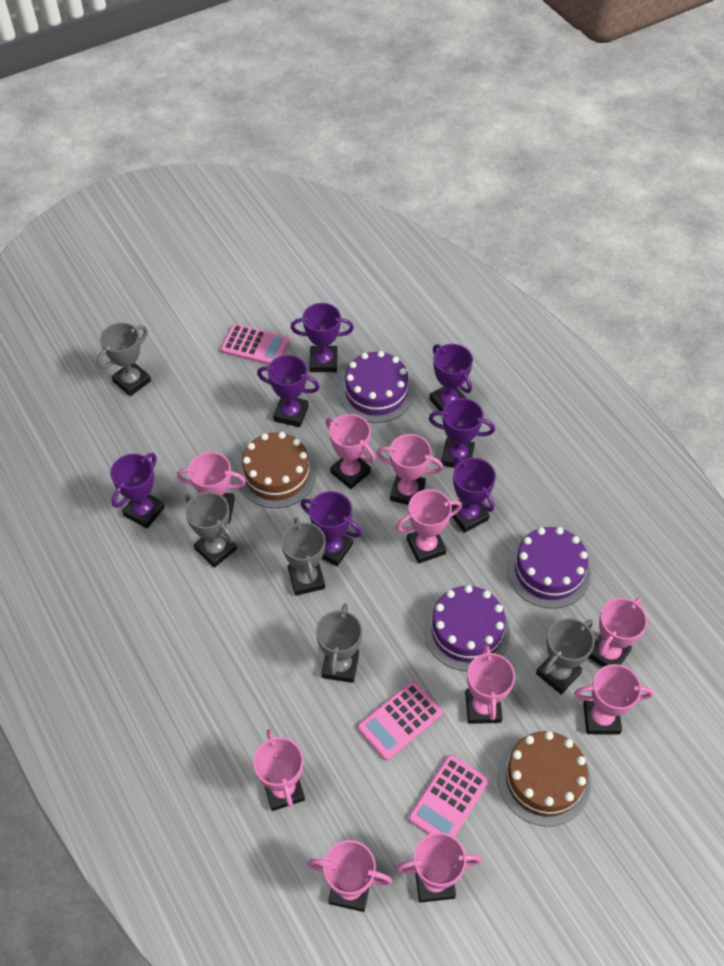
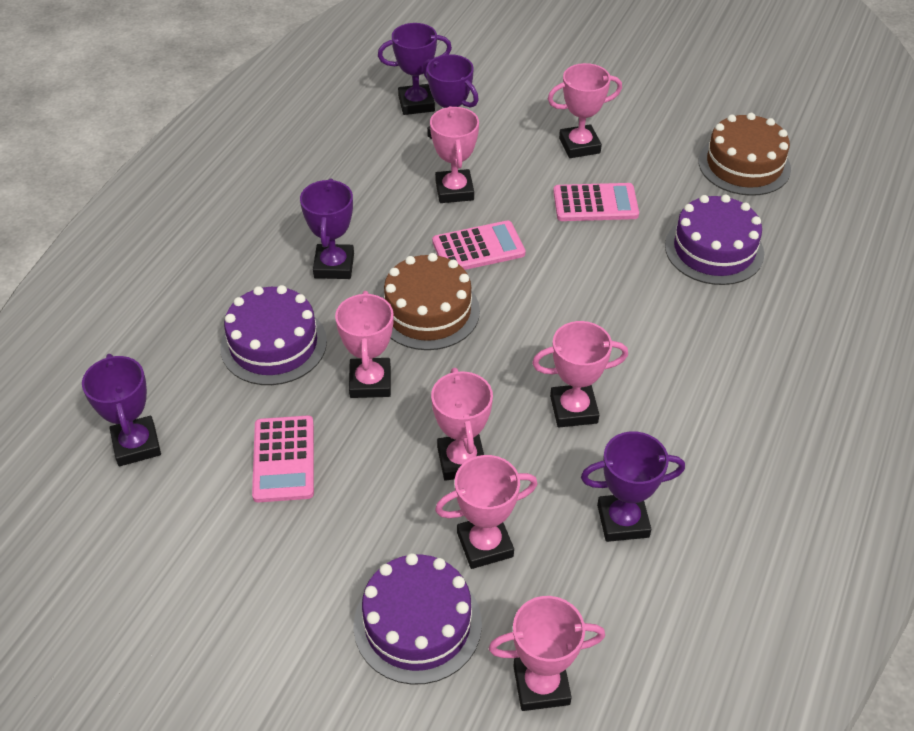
grey trophy: [97,322,151,396] [185,492,237,568] [281,518,325,596] [316,603,362,683] [536,618,595,694] = 5 -> none = 0
pink trophy: [177,452,246,524] [253,729,305,811] [308,840,392,912] [326,414,375,489] [376,434,443,505] [396,489,462,564] [396,832,481,903] [465,645,515,724] [574,664,653,735] [588,597,647,667] = 10 -> [335,291,394,398] [430,106,479,203] [431,368,493,481] [435,455,538,569] [489,596,605,711] [532,321,628,427] [548,63,622,158] = 7
purple trophy: [110,453,165,529] [257,355,320,427] [291,303,354,372] [301,491,362,566] [429,398,495,468] [430,344,473,411] [451,457,496,533] = 7 -> [82,354,161,466] [300,178,354,279] [378,23,452,115] [423,54,479,139] [581,431,685,542] = 5

